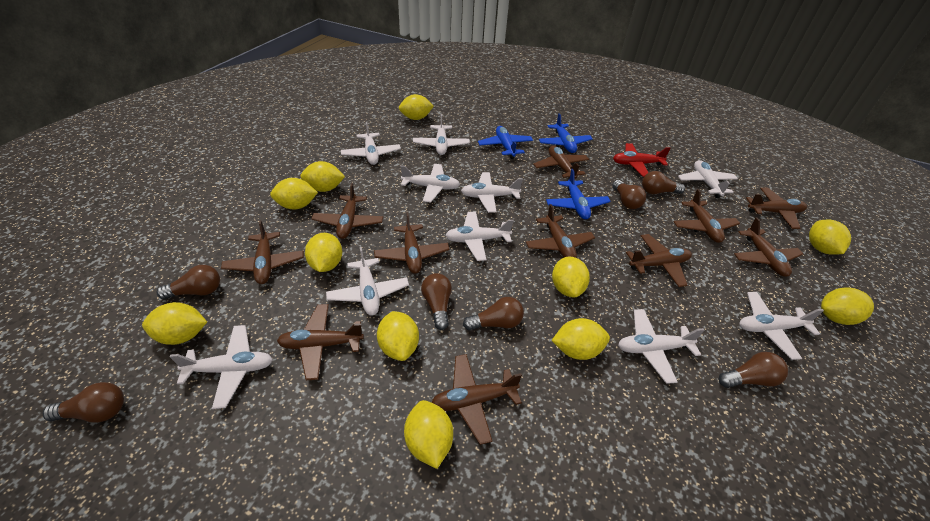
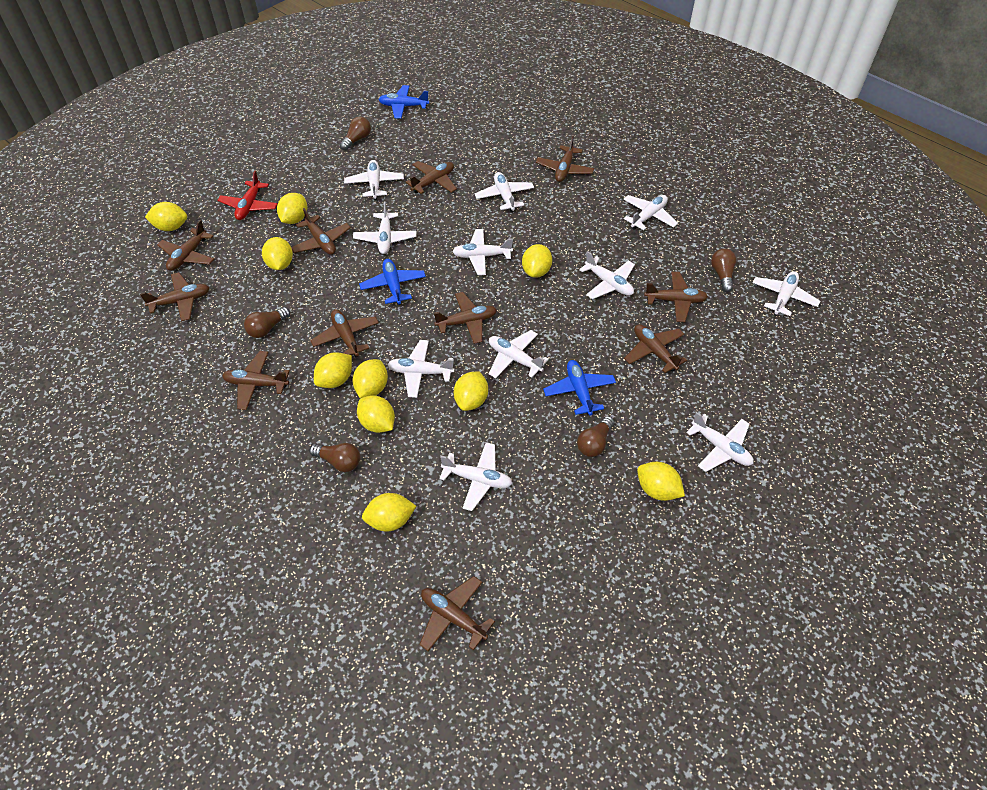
brown light bulb: [43,382,124,423] [157,265,220,299] [421,273,452,330] [463,297,524,331] [612,180,646,209] [642,171,685,194] [718,352,788,388] = 7 -> [244,307,290,338] [309,443,360,472] [340,116,371,151] [577,416,614,457] [711,248,736,292] = 5
white plane: [170,325,273,409] [326,247,409,316] [341,122,401,165] [400,164,460,203] [413,114,470,155] [445,212,514,261] [461,172,523,213] [618,309,704,384] [678,160,738,198] [739,292,824,360] = 10 -> [344,160,404,200] [353,201,417,254] [387,340,455,398] [439,442,513,511] [452,229,513,275] [475,172,534,212] [489,330,549,379] [579,251,635,299] [623,195,678,230] [686,412,754,472] [753,271,820,316] = 11
yellow lemon: [142,302,207,345] [270,178,318,209] [300,161,345,192] [305,233,342,272] [377,311,419,361] [399,94,434,120] [404,400,453,469] [551,318,610,360] [552,257,590,298] [809,219,851,255] [821,287,874,325] = 11 -> [145,202,187,231] [262,237,293,270] [277,193,307,224] [314,352,352,388] [353,359,388,398] [357,395,395,433] [362,493,416,531] [454,371,488,411] [522,244,552,278] [637,462,685,501] = 10

